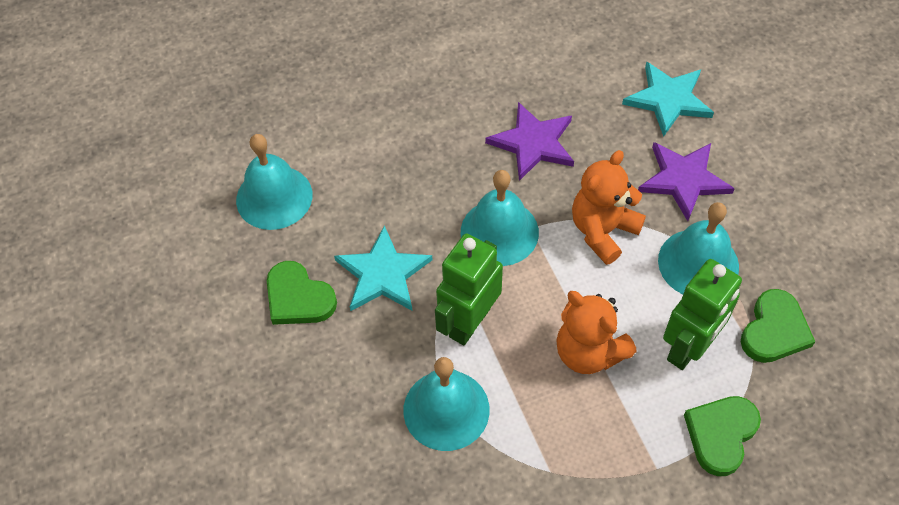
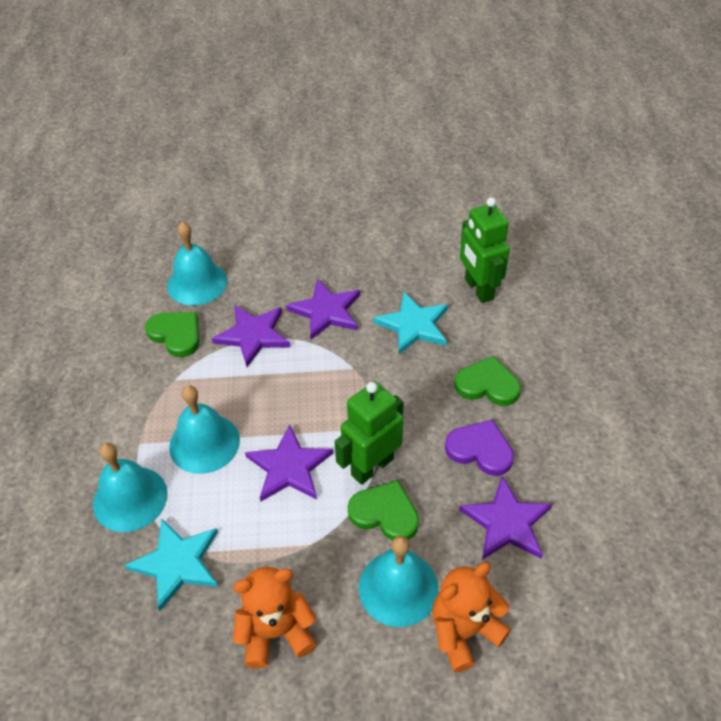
purple heart: none = 0 -> [445,420,514,476] = 1
purple star: [485,102,574,181] [638,142,735,221] = 2 -> [212,305,291,367] [245,424,333,501] [286,279,360,340] [459,476,552,560] = 4

